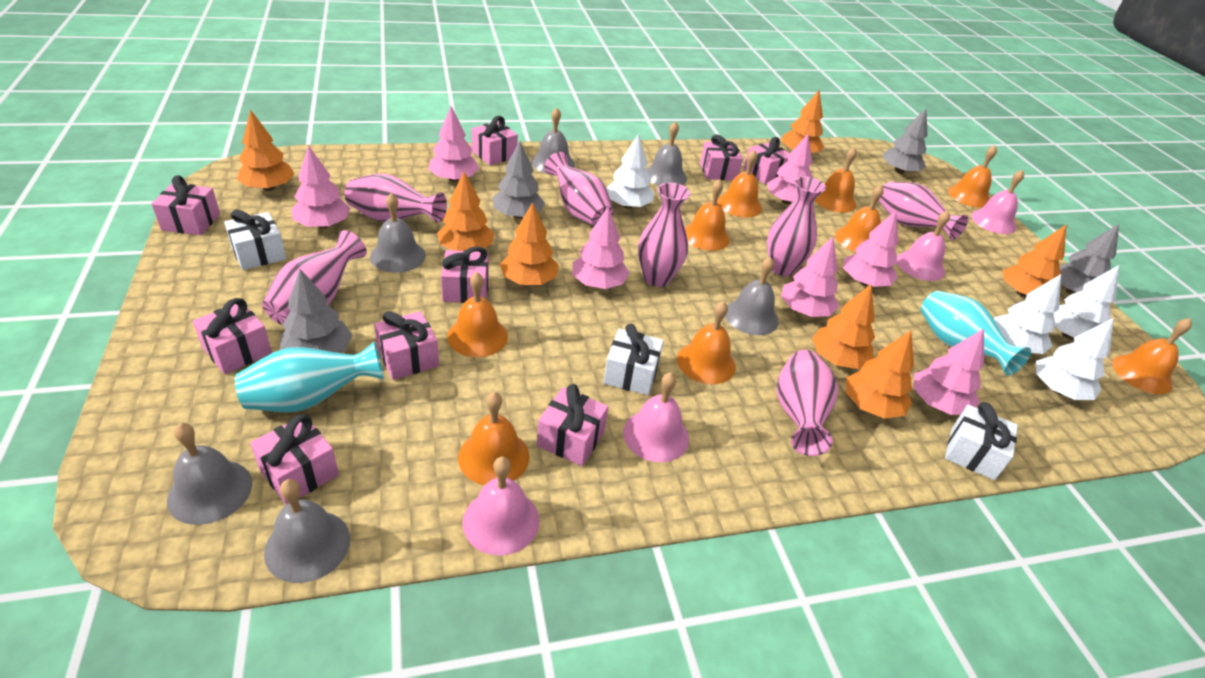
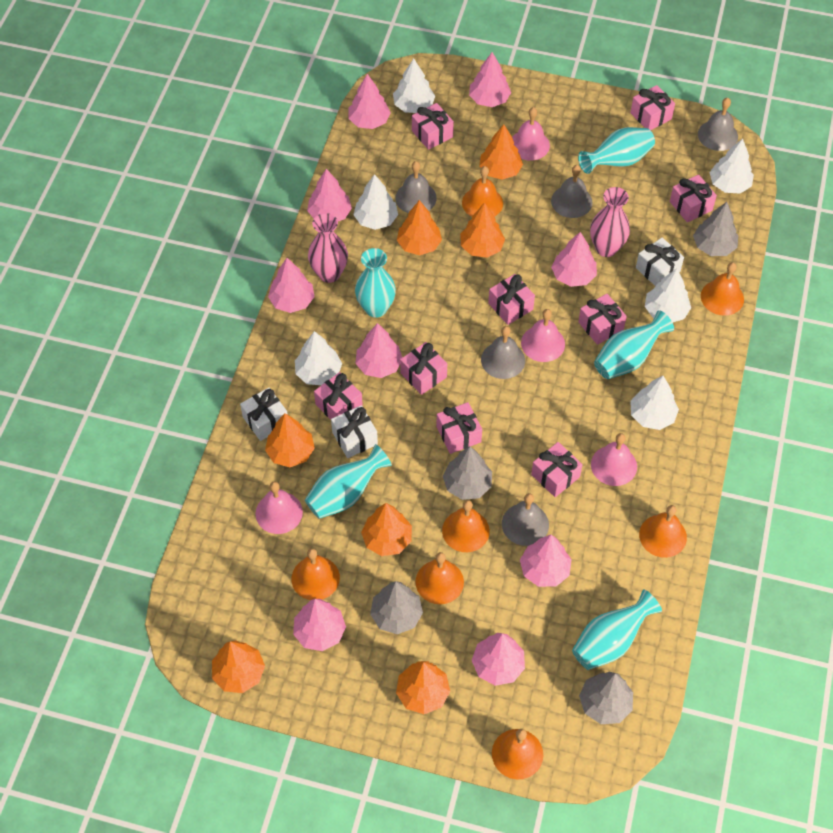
grey bell: [167,423,252,525] [264,479,350,583] [370,193,426,273] [531,107,575,173] [646,121,687,186] [725,257,779,335] = 6 -> [395,161,437,213] [481,326,525,379] [502,493,549,546] [551,165,593,218] [698,98,738,151] = 5
orange bell: [447,272,508,357] [458,392,530,486] [677,301,736,384] [685,179,730,251] [717,150,762,218] [814,147,857,213] [835,185,884,252] [948,145,997,208] [1112,318,1192,394] = 9 -> [292,548,340,600] [415,552,464,604] [442,500,490,552] [462,166,503,217] [492,729,543,779] [639,505,687,558] [701,262,744,316] = 7
pink tree: [291,145,350,228] [428,106,479,182] [572,207,629,289] [767,134,812,204] [781,237,839,317] [843,211,898,287] [913,329,984,415] = 7 -> [268,258,314,313] [293,599,346,651] [307,169,352,221] [349,74,391,129] [355,323,403,378] [469,52,511,107] [472,633,525,686] [520,535,571,587] [551,232,597,287] = 9
pink vase: [262,230,367,325] [344,174,447,223] [544,152,614,226] [638,183,690,287] [767,176,826,276] [777,350,838,456] [878,182,968,240] = 7 -> [308,213,348,283] [590,187,630,257] = 2
turquoise vase: [235,341,384,412] [921,291,1031,376] = 2 -> [305,444,392,519] [355,248,396,318] [572,589,662,670] [578,127,655,174] [594,310,674,379] = 5
white tree: [606,134,654,209] [994,274,1061,354] [1036,318,1114,400] [1054,265,1119,339] = 4 -> [295,331,342,385] [353,174,398,230] [393,58,435,113] [630,376,679,430] [645,268,691,323] [709,139,754,193] = 6

